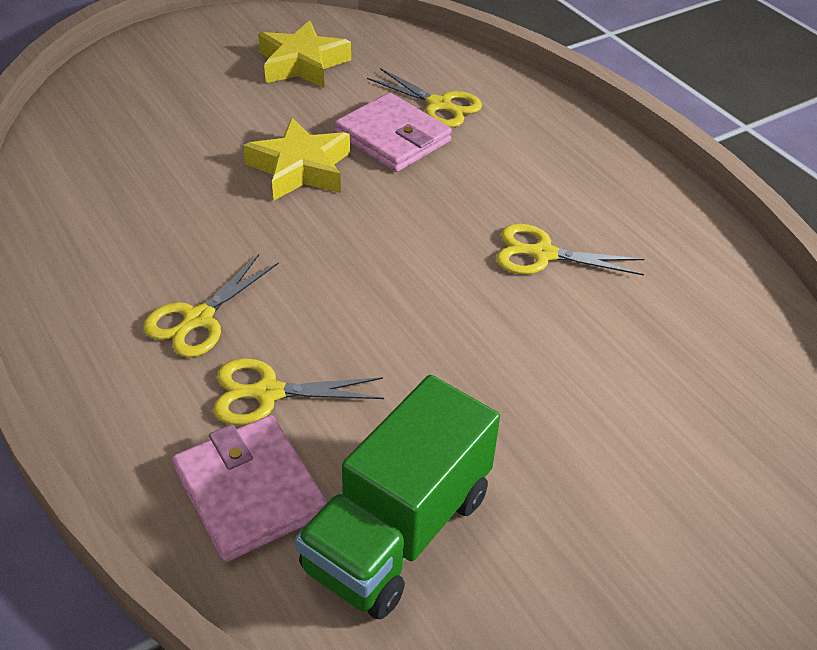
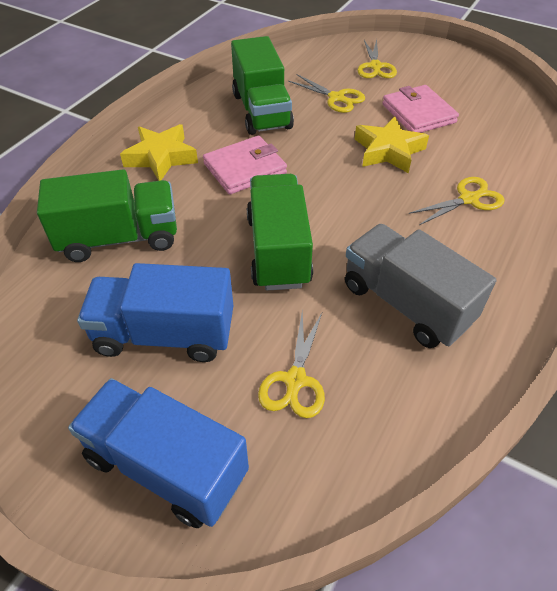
blue truck: none = 0 -> [68,378,249,528] [77,263,233,362] = 2
green truck: [295,375,500,619] = 1 -> [37,169,177,262] [231,36,294,135] [247,174,313,291] = 3
grey truck: none = 0 -> [345,224,496,348] = 1

